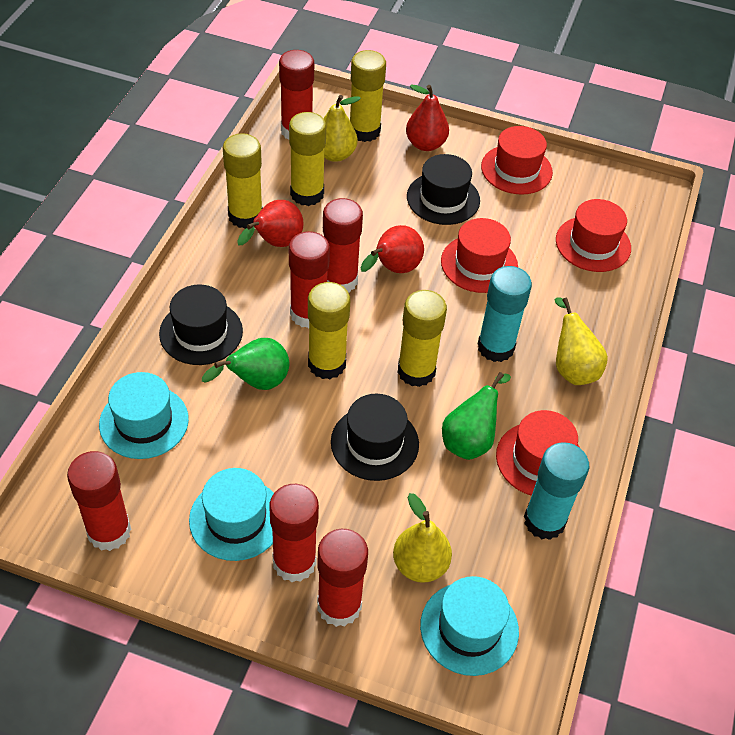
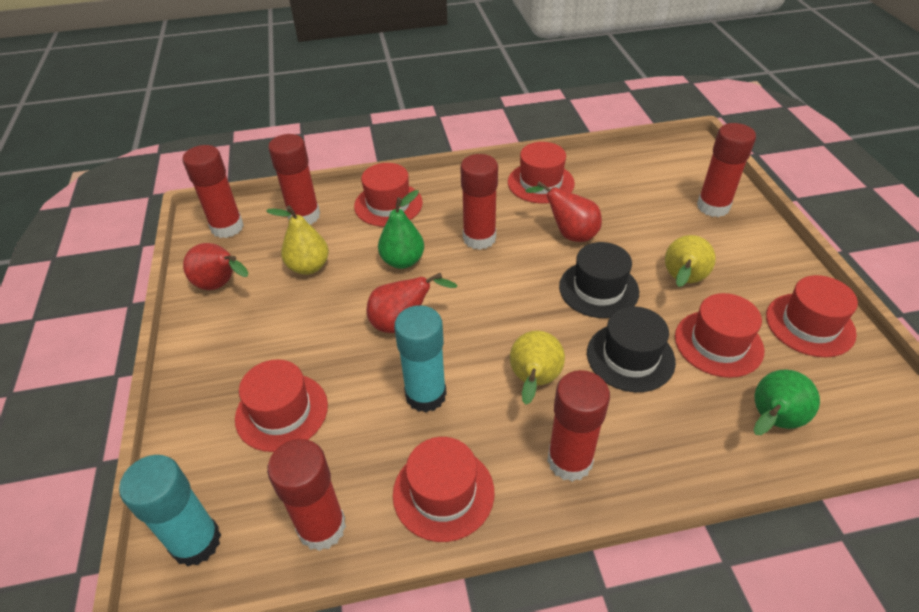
black hat: [159,284,243,365] [331,394,419,481] [407,154,480,225] = 3 -> [559,242,639,318] [587,306,676,392] = 2
red hat: [441,218,518,293] [481,126,553,195] [496,410,580,496] [556,199,631,272] = 4 -> [235,359,328,452] [354,163,423,227] [393,437,494,542] [508,142,575,204] [675,293,764,378] [766,275,858,357] = 6
turquoise hat: [99,372,189,459] [189,468,274,561] [420,576,519,676] = 3 -> none = 0
yellow glue stick: [223,133,263,229] [289,112,326,206] [308,282,350,379] [350,50,386,142] [398,290,447,387] = 5 -> none = 0

